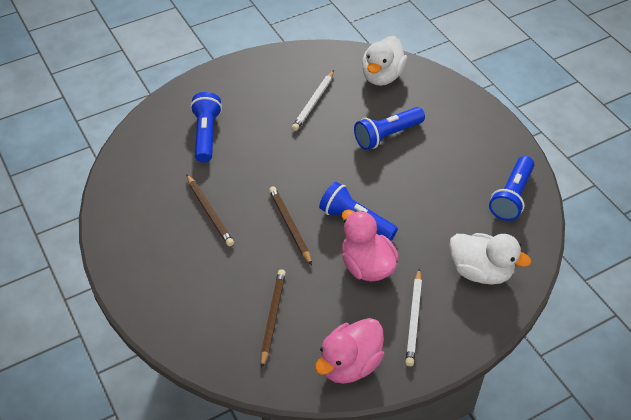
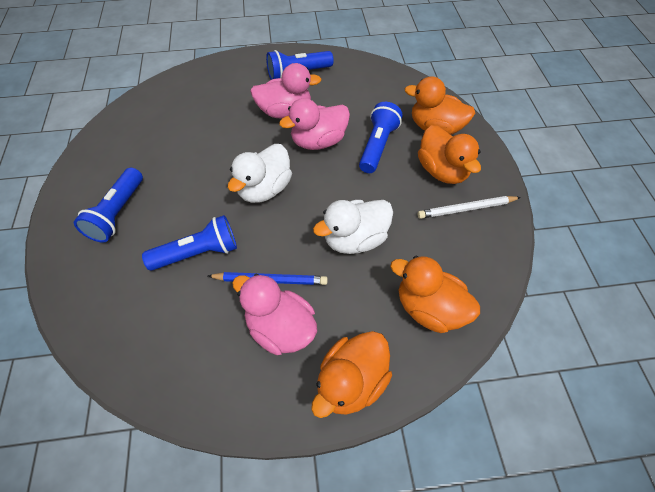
blue pencil: none = 0 -> [208,272,328,285] = 1
brown pencil: [186,174,234,246] [261,269,286,368] [269,186,312,265] = 3 -> none = 0
orange duck: none = 0 -> [311,331,392,418] [390,256,480,333] [405,76,475,135] [418,125,481,184] = 4
pink duck: [315,318,384,384] [342,210,399,282] = 2 -> [232,274,317,355] [250,63,322,118] [279,98,350,150] = 3
white pencil: [292,70,334,131] [405,268,422,366] = 2 -> [418,196,521,219] = 1

